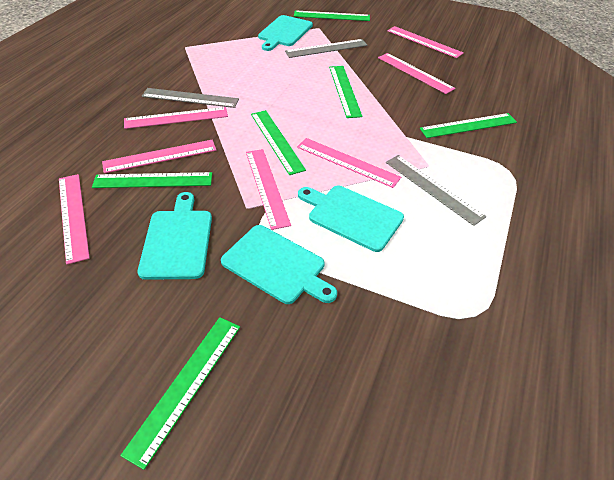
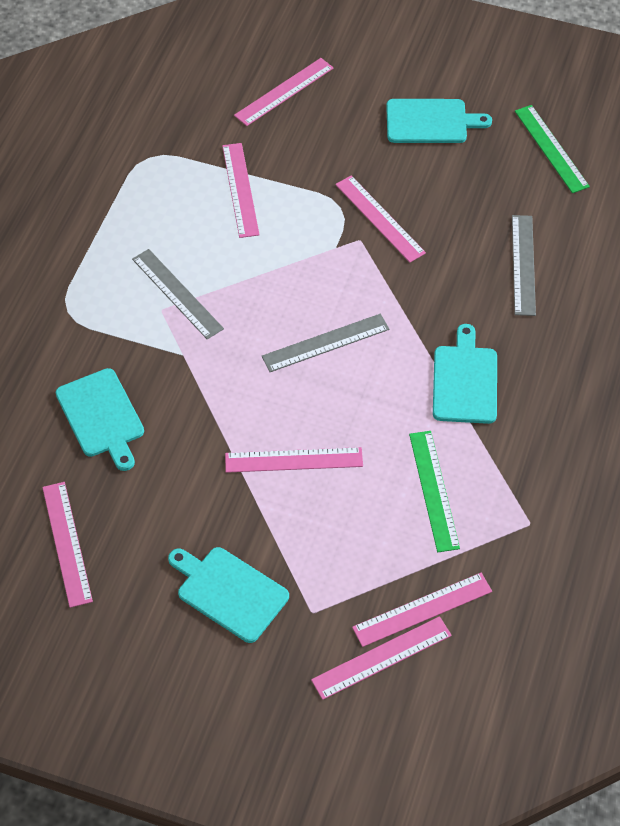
green ruler: [92,172,212,188] [120,317,240,470] [251,110,306,175] [294,11,370,21] [329,66,363,118] [420,113,517,138] = 6 -> [409,431,460,552] [515,105,590,193] = 2

